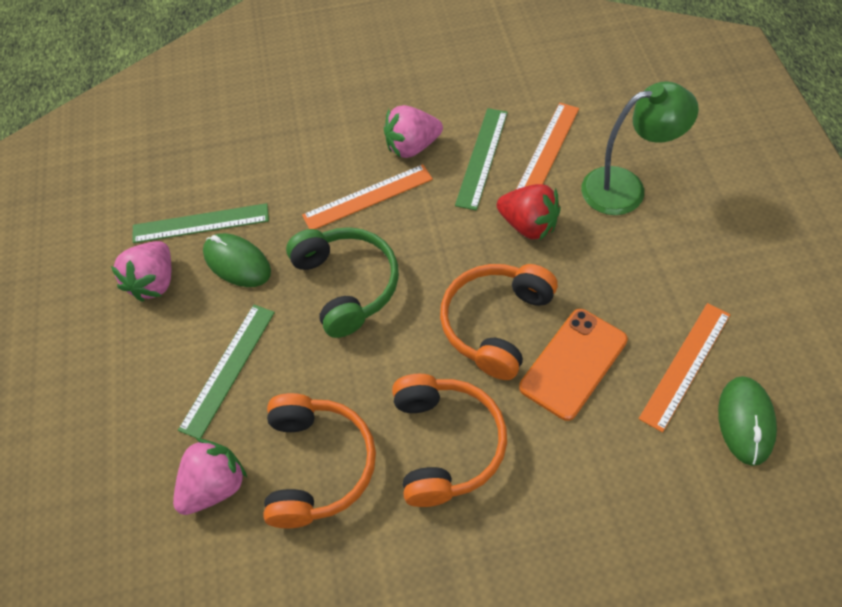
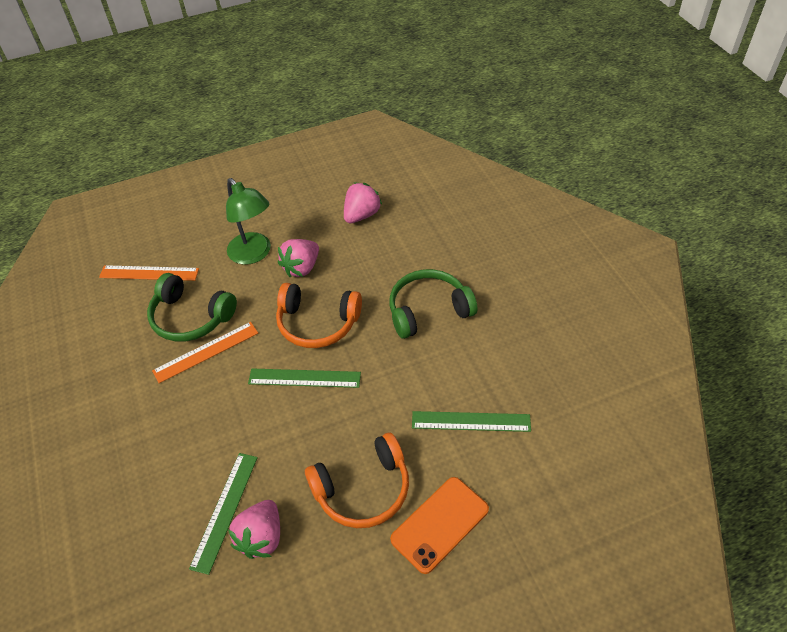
green headphones: [286,227,399,338] = 1 -> [147,273,237,342] [389,269,477,339] = 2
green mouse: [203,233,271,287] [718,376,777,466] = 2 -> none = 0
orange headphones: [263,393,376,528] [392,374,507,507] [440,264,558,380] = 3 -> [276,283,362,348] [305,433,409,528] = 2
orange ruler: [302,164,433,229] [516,103,579,189] [639,303,730,433] = 3 -> [99,265,199,281] [152,322,258,383] = 2
red strawberry: [497,184,561,241] = 1 -> none = 0

